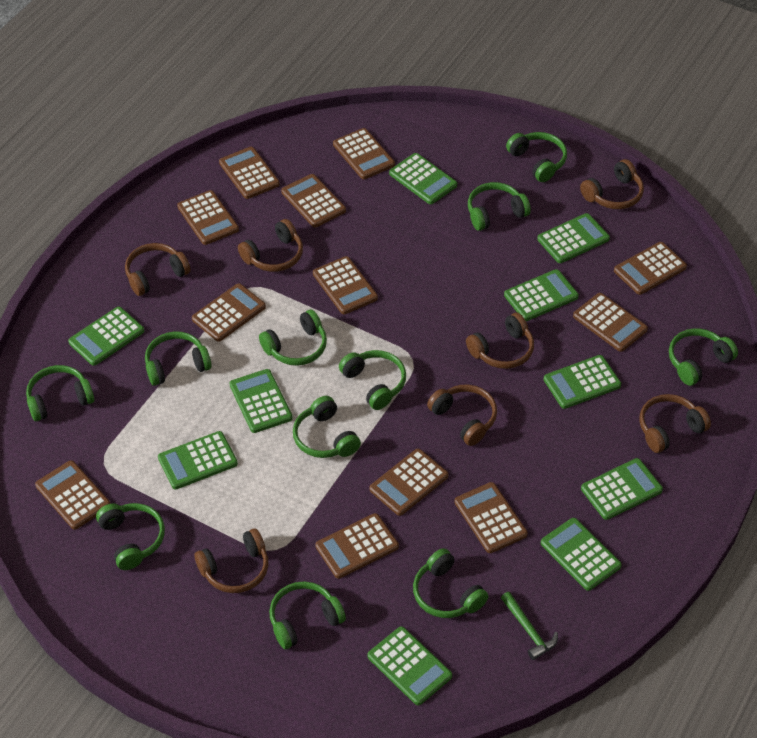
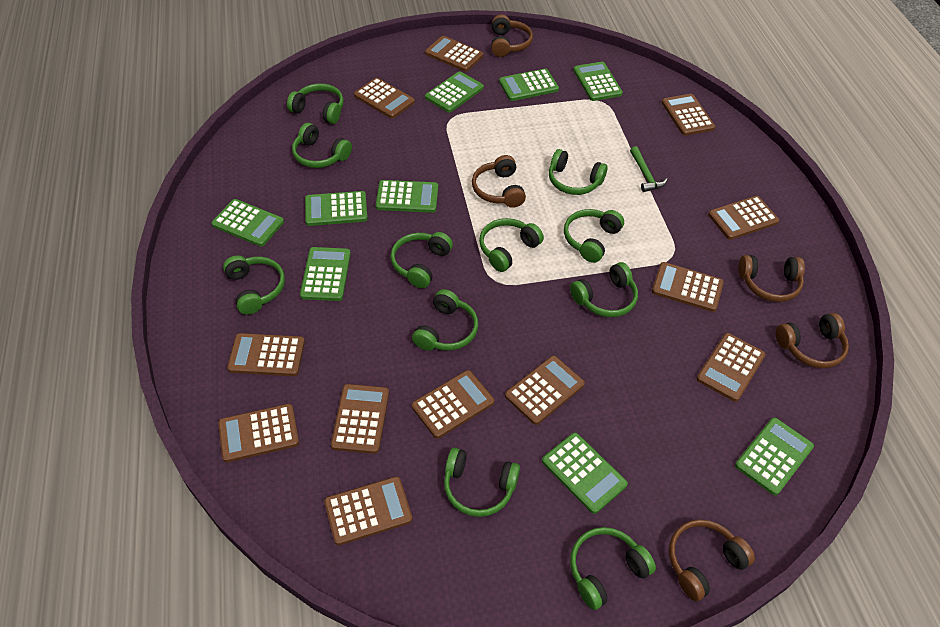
brown headphones: [125,243,191,296] [194,529,268,593] [238,219,303,272] [427,385,497,446] [466,313,534,369] [580,159,644,209] [639,394,711,453] = 7 -> [472,155,526,208] [491,14,533,57] [669,519,755,601] [738,255,805,302] [776,313,849,368] = 5
green calculator: [68,307,144,366] [158,431,238,489] [230,369,293,433] [368,626,452,705] [389,153,457,204] [504,269,579,321] [537,213,610,263] [541,518,622,591] [544,355,621,409] [581,458,663,520] = 10 -> [212,199,284,247] [300,247,351,301] [305,191,368,226] [376,180,438,213] [425,71,484,113] [499,68,559,101] [542,433,628,514] [573,62,623,101] [735,418,814,496] = 9

